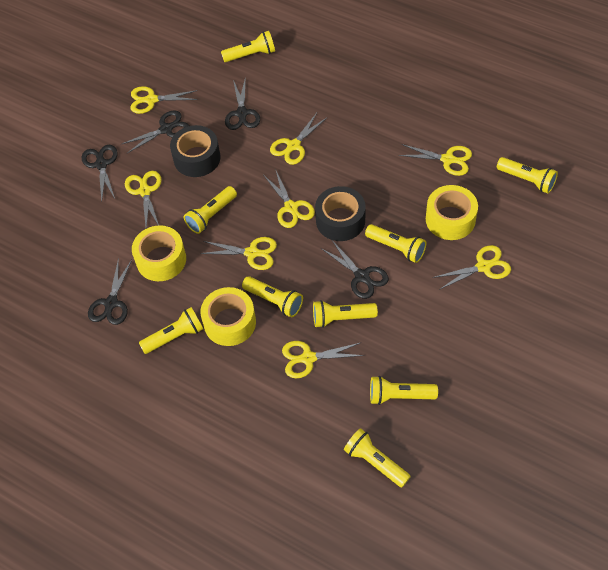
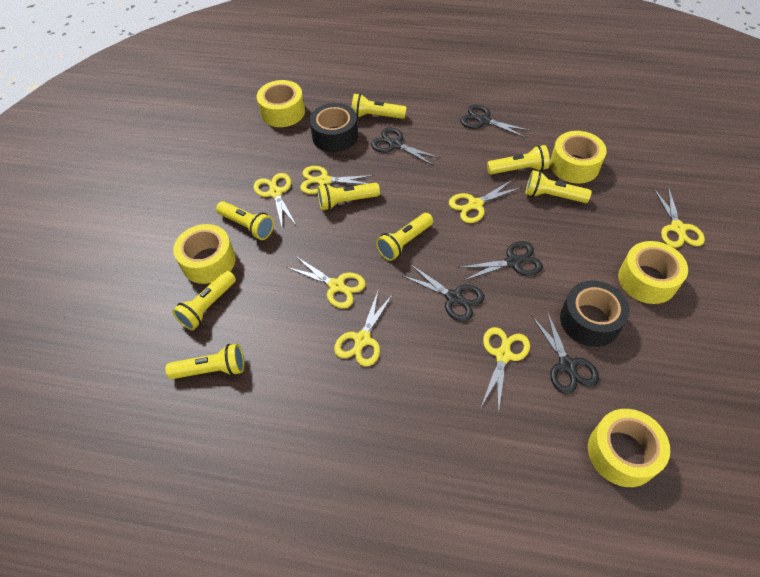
yellow flashlight: [139,307,203,354] [184,186,237,234] [221,31,275,62] [242,276,303,317] [313,300,378,328] [344,428,411,487] [365,224,426,263] [370,376,438,405] [497,157,558,194] = 9 -> [166,344,244,379] [173,271,236,330] [216,201,274,240] [317,183,380,210] [351,93,407,119] [376,213,433,261] [487,145,550,174] [525,170,591,203] = 8
yellow scissors: [125,171,161,227] [131,86,198,114] [200,237,277,270] [264,169,315,228] [270,113,328,165] [282,341,364,378] [398,144,472,176] [433,245,511,290] = 8 -> [253,173,296,230] [286,256,366,309] [300,166,375,194] [334,291,393,366] [449,179,522,223] [481,327,530,414] [653,186,705,248] = 7
yellow tape: [132,225,186,281] [201,287,256,346] [426,185,478,240] = 3 -> [173,224,236,284] [257,80,305,127] [550,131,607,183] [588,409,670,487] [618,241,688,304] = 5

